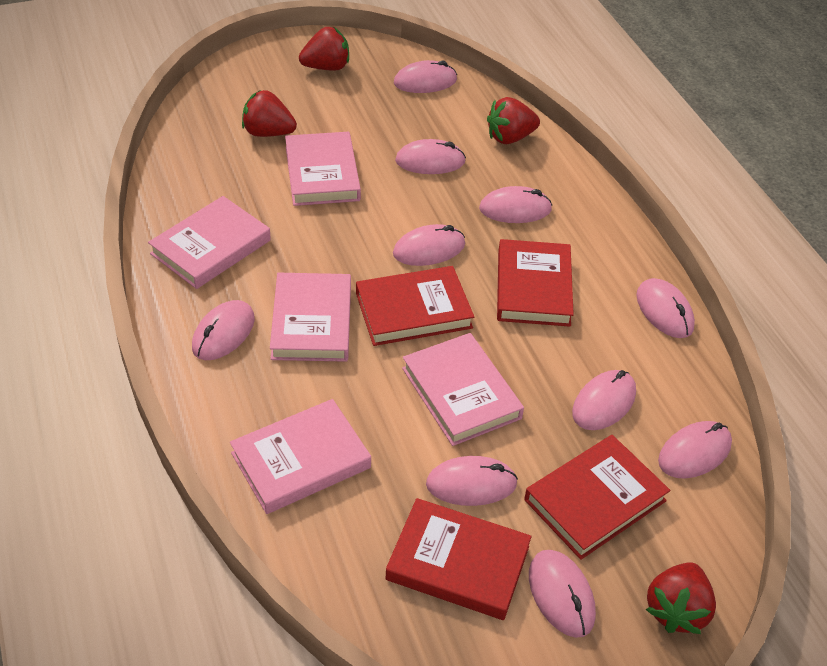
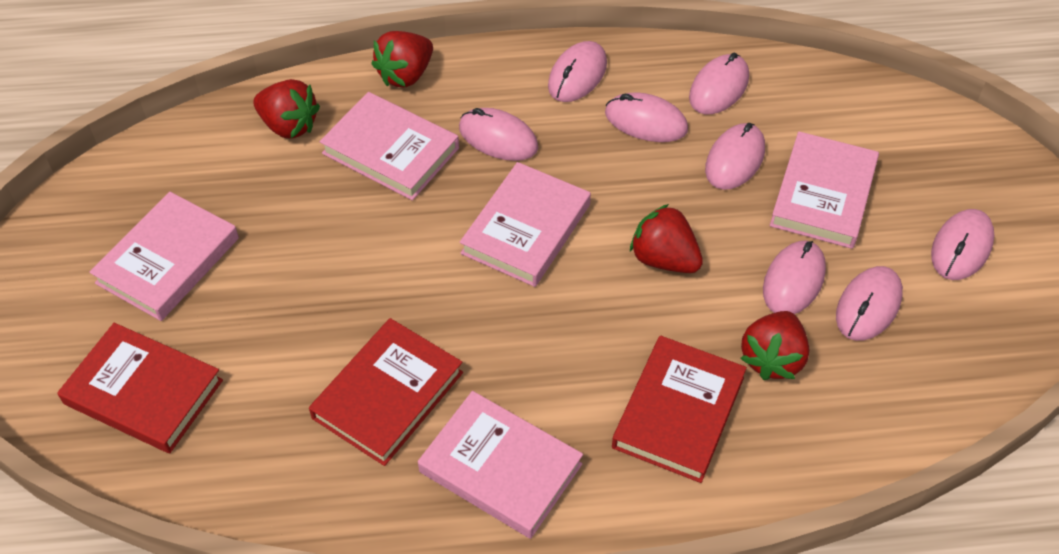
pink mouse: [192,300,255,360] [393,224,465,266] [394,60,457,93] [395,139,466,174] [426,456,518,506] [479,186,552,223] [529,550,596,638] [572,370,636,430] [636,278,695,338] [658,421,732,479] = 10 -> [459,108,538,161] [548,41,607,102] [605,93,688,142] [689,53,749,114] [705,123,765,190] [763,240,826,314] [836,266,903,341] [931,209,994,280] = 8
red book: [356,266,474,346] [385,498,531,620] [497,239,574,327] [524,435,670,560] = 4 -> [57,323,223,453] [309,318,463,466] [612,336,747,483] = 3

